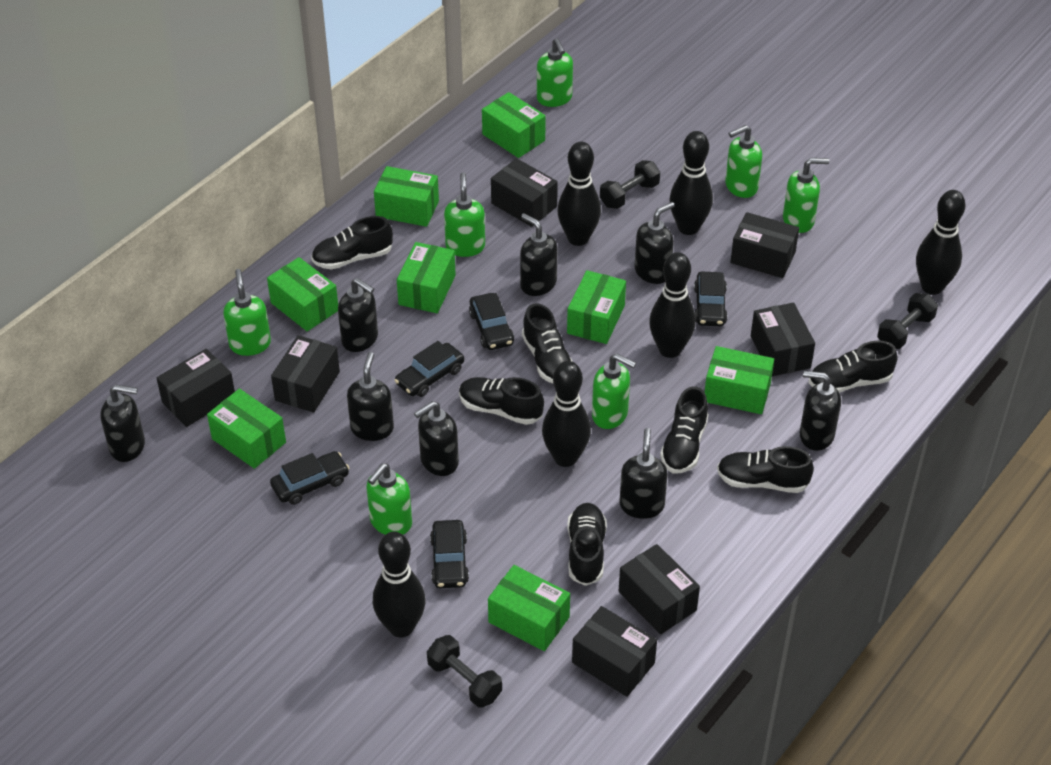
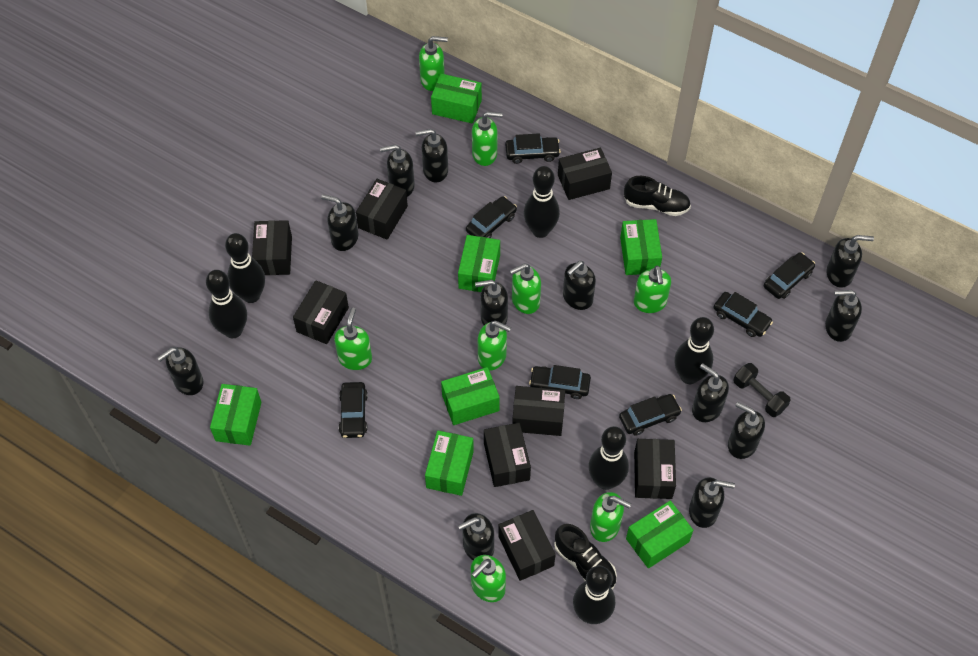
black box: [157,349,235,427] [271,335,340,413] [491,158,558,227] [572,606,657,697] [619,544,700,634] [730,212,799,278] [751,303,815,376] = 7 -> [252,220,292,275] [293,280,349,344] [356,179,408,239] [484,423,531,487] [498,510,556,581] [512,386,565,436] [558,148,612,200] [634,439,676,499] = 8
black car: [270,451,349,505] [394,341,464,397] [430,520,469,588] [469,293,514,350] [694,272,728,326] = 5 -> [339,382,368,438] [466,196,517,238] [505,133,561,164] [529,365,591,399] [619,394,682,436] [714,292,773,337] [764,252,815,299] = 7
black dumbbell: [427,635,502,708] [600,160,660,209] [877,293,938,349] = 3 -> [733,363,791,417] = 1
black shoe: [311,216,393,269] [459,377,544,425] [522,303,573,384] [567,503,607,586] [660,386,708,473] [717,446,814,493] [809,341,898,393] = 7 -> [554,524,617,590] [624,176,691,216] = 2
black soap dispenser: [100,385,145,462] [338,278,378,352] [347,352,394,441] [414,401,459,476] [520,213,557,296] [619,428,668,519] [635,202,675,284] [800,371,841,451] = 8 -> [157,347,204,395] [321,194,358,251] [380,144,415,197] [415,129,448,182] [458,513,494,560] [475,280,508,325] [563,261,596,310] [689,477,735,528] [692,363,729,422] [728,402,765,459] [825,290,862,342] [826,235,874,288] = 12
green box: [207,389,286,469] [267,257,338,331] [374,166,439,227] [397,242,456,313] [482,92,546,158] [488,565,570,651] [567,270,626,344] [705,346,774,414] = 8 -> [210,384,262,446] [425,431,474,496] [431,74,482,124] [441,367,500,425] [458,235,500,292] [620,219,662,275] [626,501,693,568] = 7
green soap dispenser: [223,269,271,356] [367,463,412,535] [444,172,485,257] [537,38,573,107] [592,354,636,429] [725,125,762,198] [783,158,829,233] = 7 -> [334,308,372,370] [419,36,448,91] [471,555,506,602] [472,112,502,166] [478,321,511,370] [509,263,541,314] [590,492,631,542] [634,266,671,313] = 8

